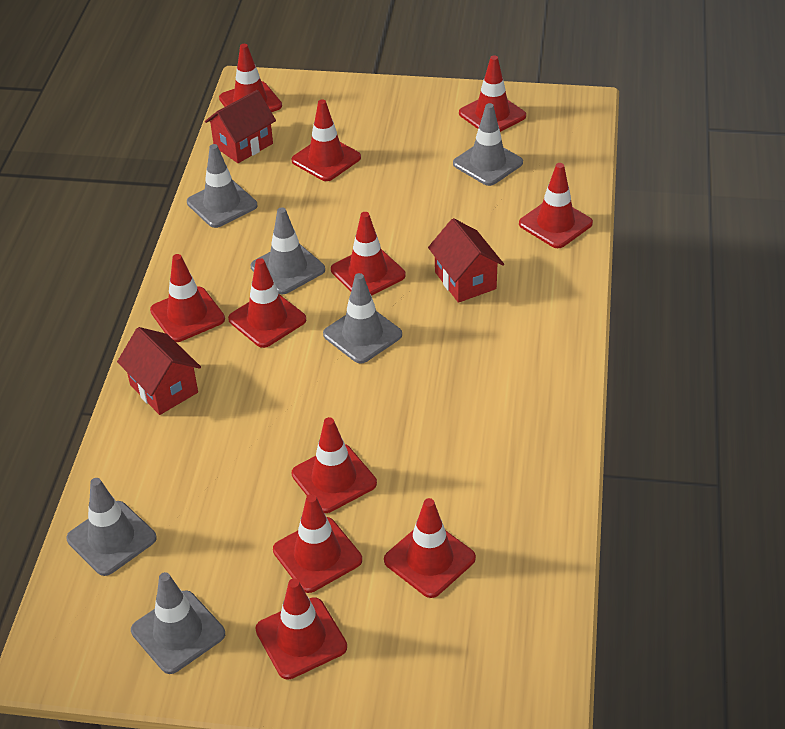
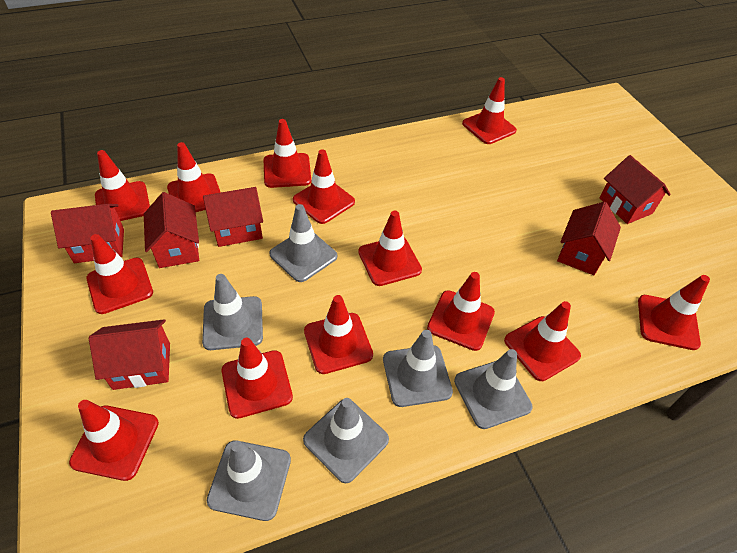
red house: [117,327,201,415] [205,90,276,163] [428,218,504,303] = 3 -> [51,204,124,263] [89,319,170,390] [144,192,199,268] [203,187,263,247] [557,202,621,275] [600,155,671,224] = 6
red traffic cone: [150,254,225,342] [219,44,282,112] [228,258,306,348] [255,578,347,679] [273,494,362,593] [292,99,361,181] [292,417,377,513] [331,212,406,296] [384,498,476,598] [459,55,526,132] [519,163,593,248] = 11 -> [69,400,159,481] [87,234,153,314] [95,150,150,221] [167,142,221,212] [222,338,293,419] [264,119,311,188] [293,149,355,224] [304,295,373,374] [358,211,422,286] [427,272,495,351] [462,77,517,144] [504,301,581,381] [638,275,710,350] = 13

